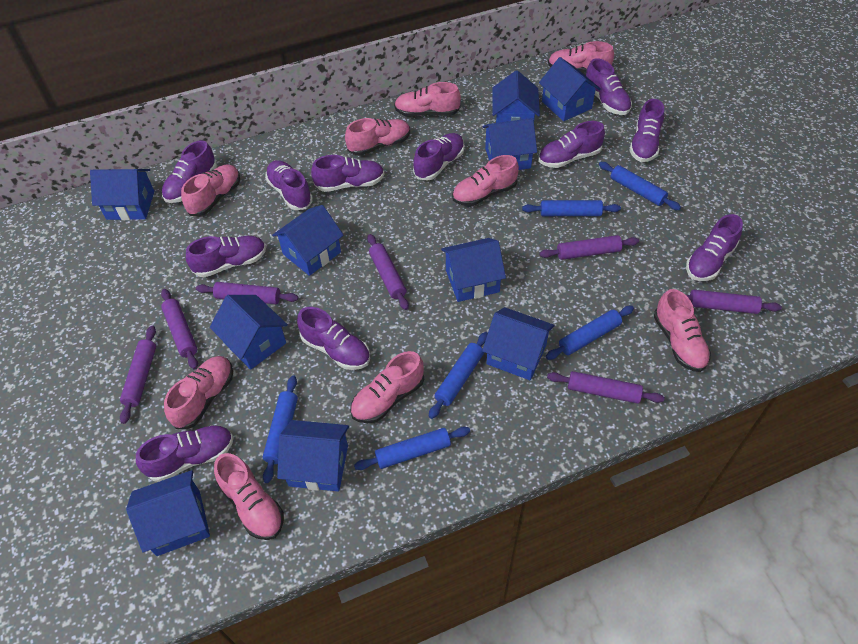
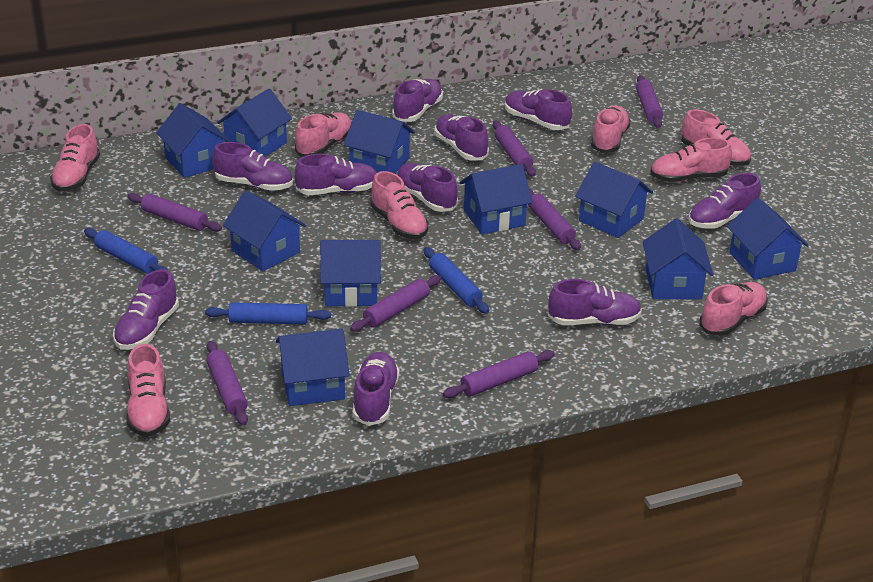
blue rolling pin: [263,375,298,483] [354,427,470,470] [429,332,488,419] [522,200,621,216] [546,306,634,360] [599,162,681,210] = 6 -> [84,228,168,274] [205,302,331,324] [423,247,489,314] = 3
pink shoe: [164,356,233,429] [181,164,240,216] [214,453,284,540] [345,118,410,156] [350,351,424,423] [394,82,461,117] [452,155,519,206] [548,41,614,73] [654,289,711,372] = 9 -> [50,124,100,191] [127,344,170,437] [295,112,352,157] [370,171,428,239] [591,105,631,153] [650,138,732,182] [681,109,751,166] [700,282,768,336] = 8
purple shoe: [136,425,233,482] [162,140,217,203] [186,236,266,277] [265,160,313,210] [297,307,370,370] [311,155,384,192] [413,133,464,180] [538,121,605,168] [586,58,632,115] [629,99,664,162] [686,214,743,281] = 11 -> [113,269,179,350] [212,142,293,191] [295,154,377,195] [352,352,400,426] [392,79,443,122] [397,163,458,212] [434,114,489,160] [505,89,572,130] [548,279,642,325] [688,173,761,229] = 10

